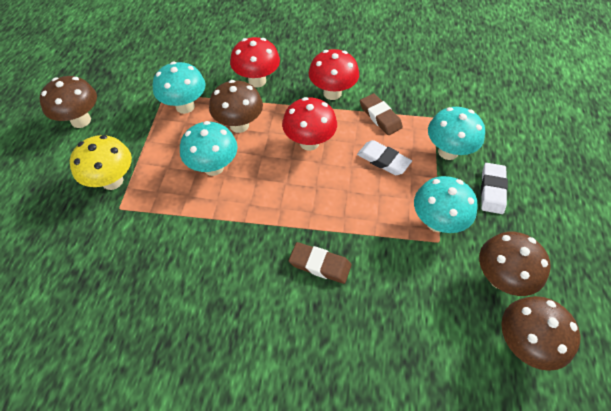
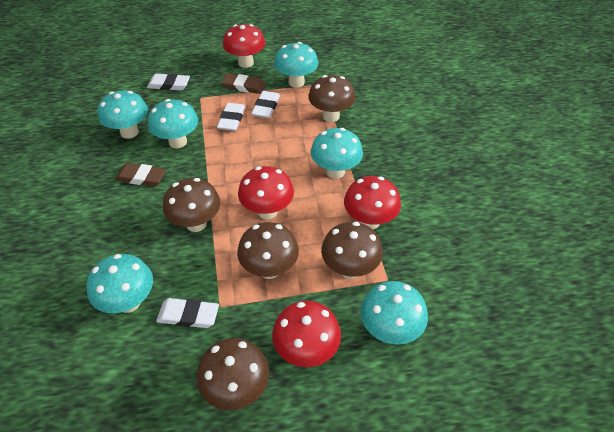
brown mushroom: [40,76,97,128] [209,80,263,133] [479,232,551,296] [501,296,580,371] = 4 -> [163,178,221,232] [196,338,269,410] [237,222,299,279] [308,75,356,122] [321,222,383,279] = 5
red mushroom: [230,37,280,87] [282,97,337,151] [308,49,359,100] = 3 -> [223,24,265,68] [238,166,294,219] [272,301,341,367] [344,176,401,229] = 4
turquoise mushroom: [153,62,205,114] [180,121,237,176] [414,176,478,233] [428,107,485,160] = 4 -> [86,254,153,313] [97,90,148,139] [148,99,198,148] [274,42,318,88] [311,128,363,179] [361,281,428,345] = 6
white eraser: [357,140,412,175] [481,163,508,214] = 2 -> [147,73,190,90] [156,298,219,328] [217,103,245,131] [251,91,280,118] = 4
yellow mushroom: [70,135,132,190] = 1 -> none = 0

